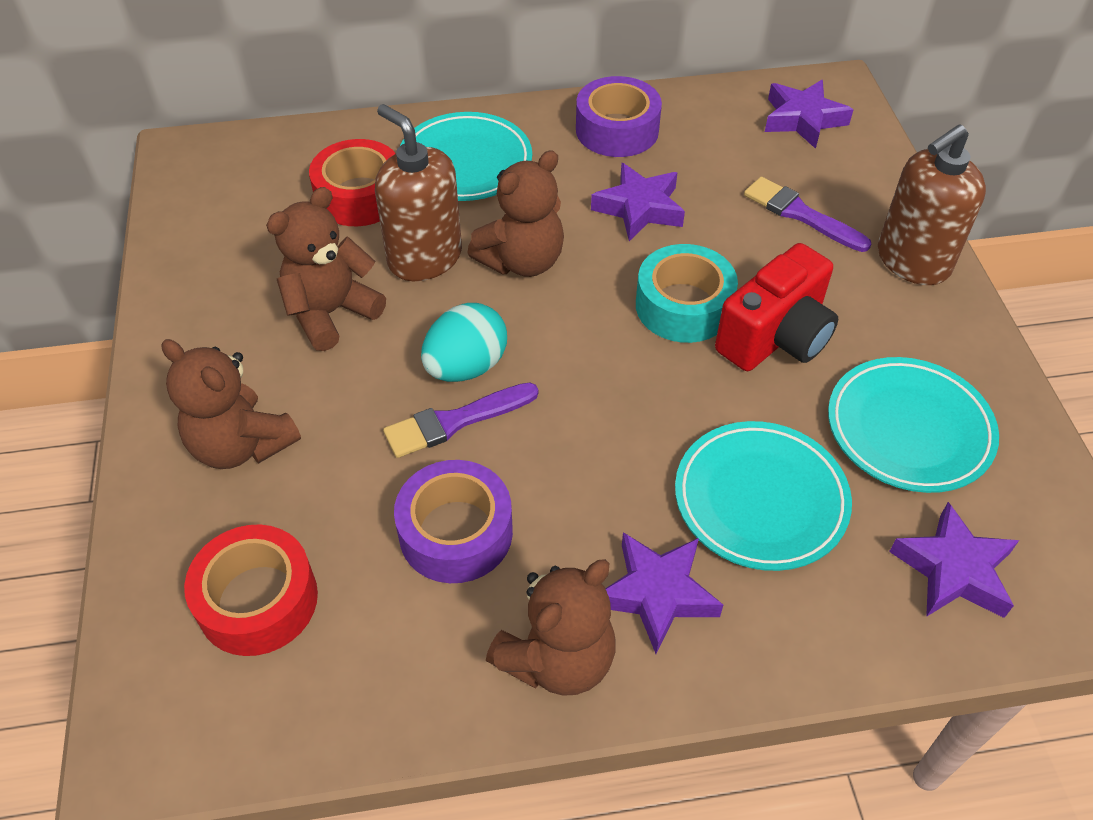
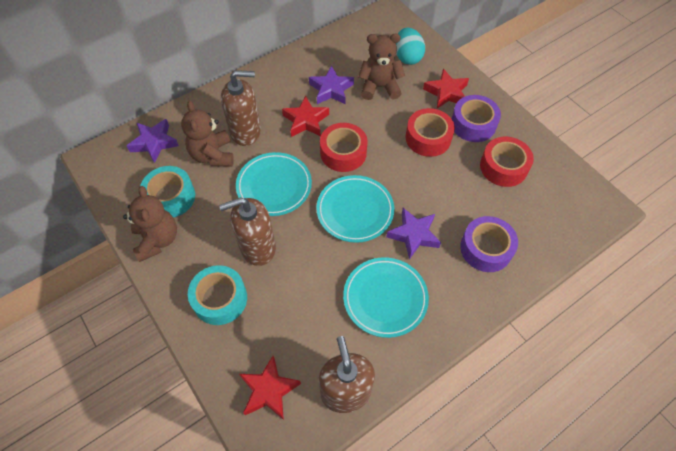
brown soap dispenser: [375,104,462,281] [878,124,986,285] = 2 -> [219,197,276,266] [221,70,261,146] [319,336,375,413] = 3
brown teddy bear: [162,339,301,469] [266,187,386,351] [467,150,564,277] [486,559,616,696] = 4 -> [123,186,177,262] [181,101,234,166] [358,33,405,100] = 3
purple brush: [383,382,538,458] [744,177,871,252] = 2 -> none = 0
purple star: [591,163,685,241] [605,532,723,654] [765,80,854,149] [889,502,1019,618] = 4 -> [127,119,179,163] [309,66,354,104] [386,208,441,260] = 3
red camera: [715,243,838,371] = 1 -> none = 0
red star: none = 0 -> [239,356,301,420] [282,96,329,137] [423,69,469,108] = 3
red tape: [184,524,318,656] [309,139,396,226] = 2 -> [320,123,368,172] [406,108,455,157] [480,136,534,187] = 3
turquoise tape: [636,244,738,343] = 1 -> [140,166,195,218] [188,265,247,325] = 2

